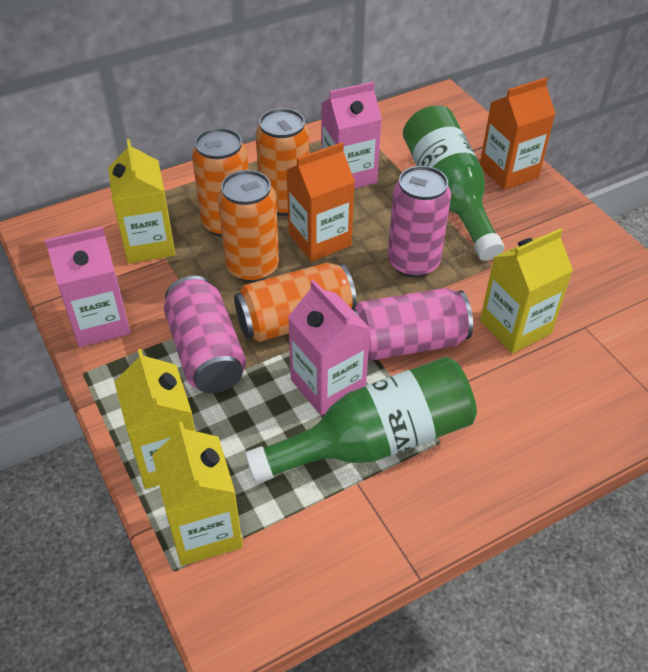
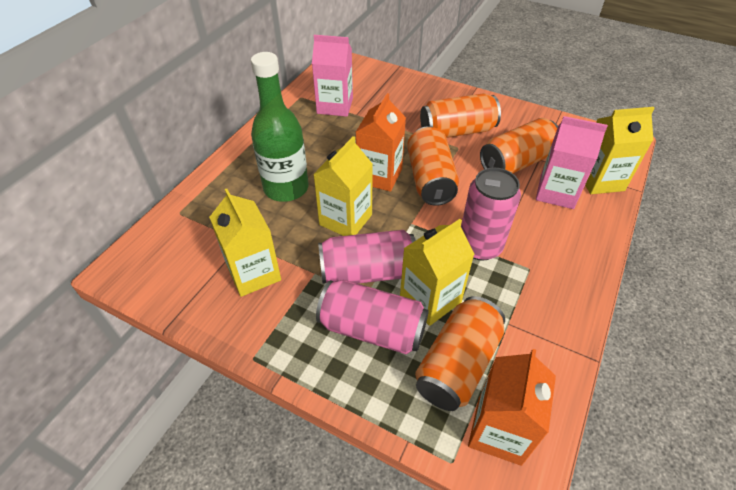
green bottle: [246,357,477,484] [403,105,504,261] = 2 -> [251,52,309,202] = 1
pink carton: [45,226,131,347] [288,280,371,416] [321,82,382,189] = 3 -> [312,35,353,117] [536,116,608,209] = 2

